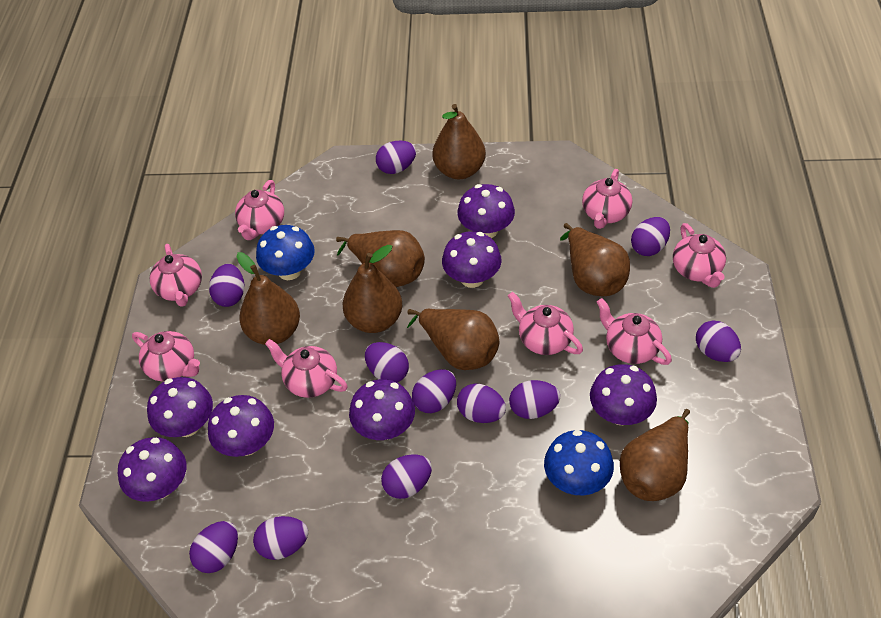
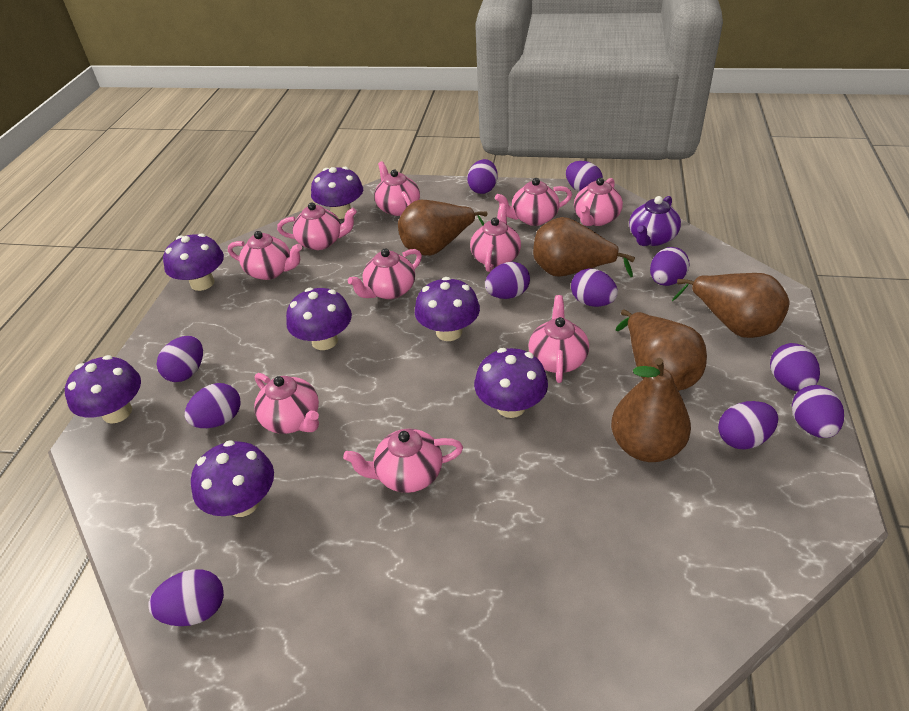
blue mushroom: [256,225,315,280] [544,430,614,495] = 2 -> none = 0
brown pear: [236,252,300,345] [336,230,425,287] [343,245,402,333] [407,309,500,370] [432,104,486,179] [560,223,630,296] [620,409,690,501] = 7 -> [398,200,487,256] [533,217,635,277] [611,358,691,462] [616,309,707,391] [672,273,790,338] = 5
pink teapot: [132,331,200,381] [150,244,202,307] [235,180,284,240] [265,339,348,398] [508,292,583,355] [582,169,632,229] [597,298,672,365] [673,223,726,288] = 8 -> [228,231,302,280] [254,373,319,434] [277,202,357,250] [343,429,463,493] [348,248,422,299] [374,161,420,216] [470,204,521,272] [495,178,572,226] [529,295,589,383] [574,178,623,226] = 10
purple teapot: none = 0 -> [629,196,681,246] = 1

